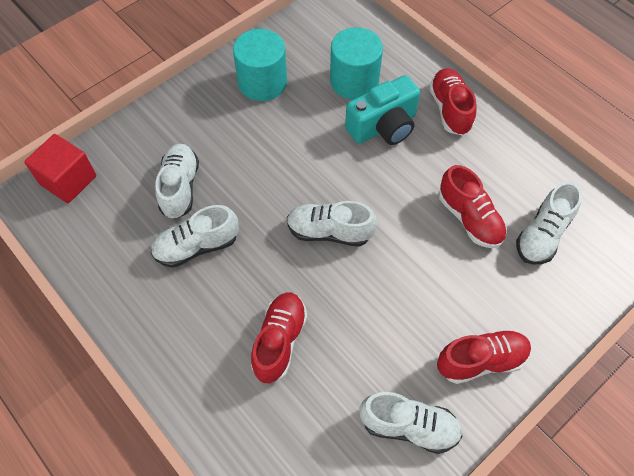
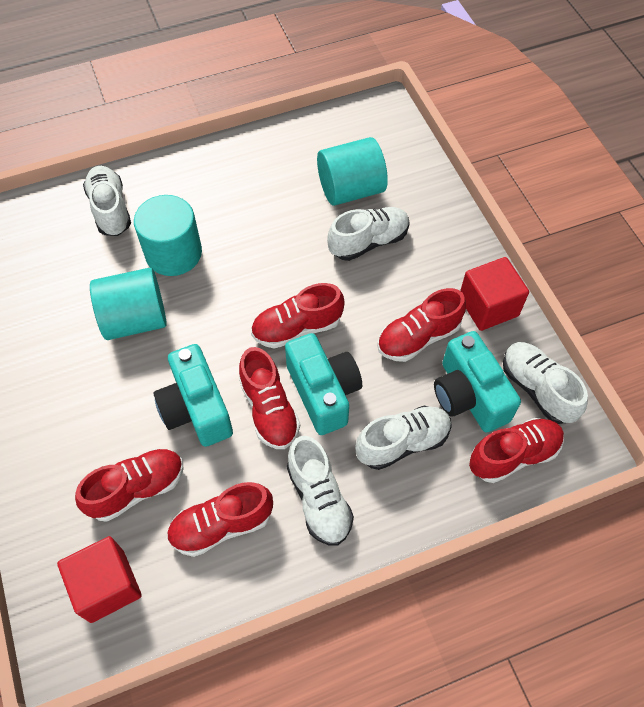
red cube: [24,134,96,203] = 1 -> [57,536,142,623] [460,257,529,331] = 2
red shoe: [251,293,307,383] [429,68,476,135] [437,329,531,384] [439,165,507,248] = 4 -> [75,448,183,522] [167,482,273,557] [239,347,300,449] [251,283,345,349] [377,288,466,362] [469,418,564,483] = 6
turquoise camera: [345,75,420,145] = 1 -> [154,344,233,447] [285,333,362,435] [434,331,521,433] = 3
turquoise cylinder: [233,29,287,101] [330,27,383,99] = 2 -> [90,268,167,340] [134,195,202,276] [317,137,388,206] = 3

